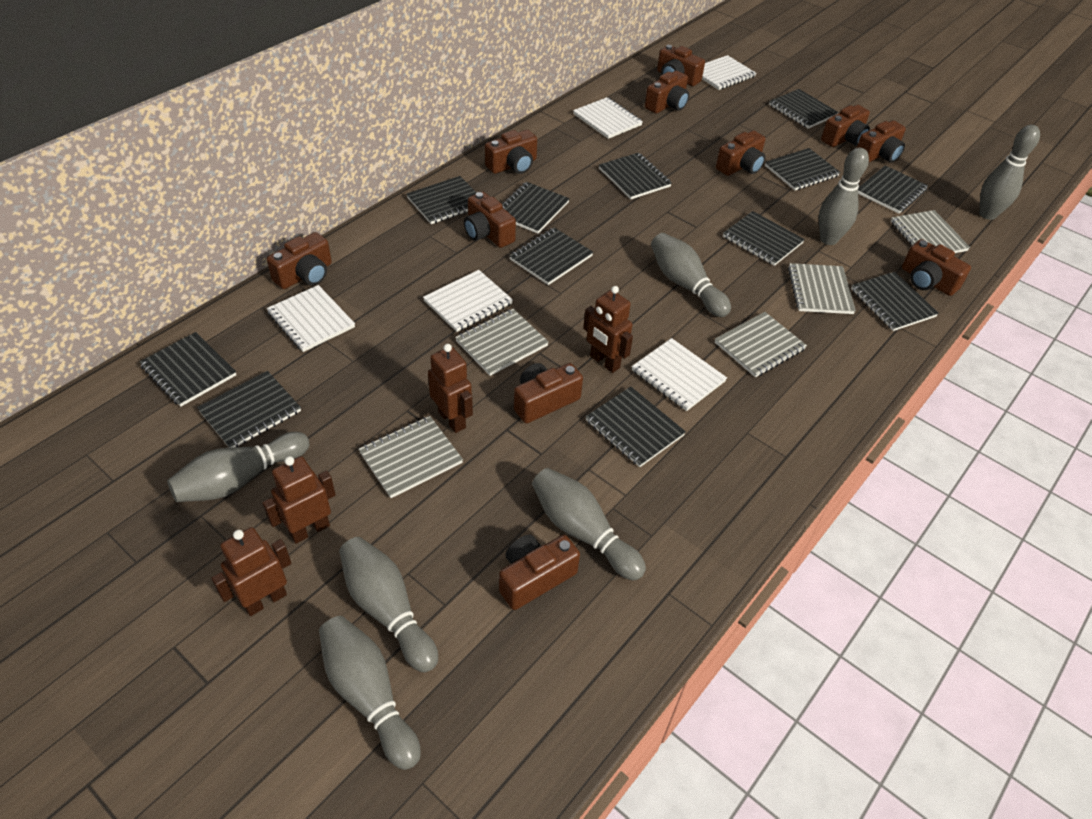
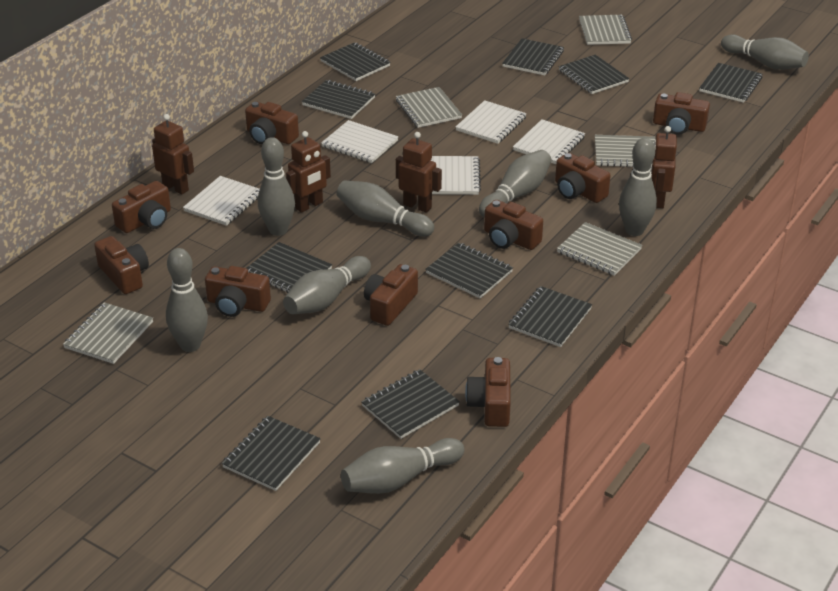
black notebook: [140,332,236,407] [197,371,301,448] [406,176,477,224] [502,182,570,234] [509,227,593,285] [585,386,686,467] [599,152,672,199] [723,211,805,266] [765,148,840,190] [769,89,839,129] [851,272,939,331] [858,166,928,214] = 12 -> [222,416,321,491] [247,242,332,293] [302,80,375,119] [320,42,391,81] [361,369,460,439] [425,243,513,298] [502,38,564,76] [508,286,592,347] [559,55,629,94] [699,63,763,103] = 10
brown camera: [267,232,332,289] [464,192,516,248] [485,130,537,174] [499,535,580,610] [514,363,583,423] [645,71,689,113] [657,45,705,86] [716,130,765,176] [821,105,870,147] [857,120,906,163] [902,239,971,296] = 11 -> [94,236,149,294] [112,181,171,233] [205,266,271,317] [245,101,299,144] [364,264,418,326] [465,357,511,427] [484,200,543,250] [555,153,611,203] [653,92,710,135] = 9
grey bowling pin: [167,432,309,502] [319,616,421,770] [339,537,438,672] [532,468,646,580] [651,233,731,317] [819,147,869,245] [979,125,1040,220] = 7 -> [166,248,208,352] [258,137,295,236] [283,256,371,314] [337,180,434,237] [341,438,464,494] [479,150,551,218] [619,138,657,236] [721,34,809,70] = 8

